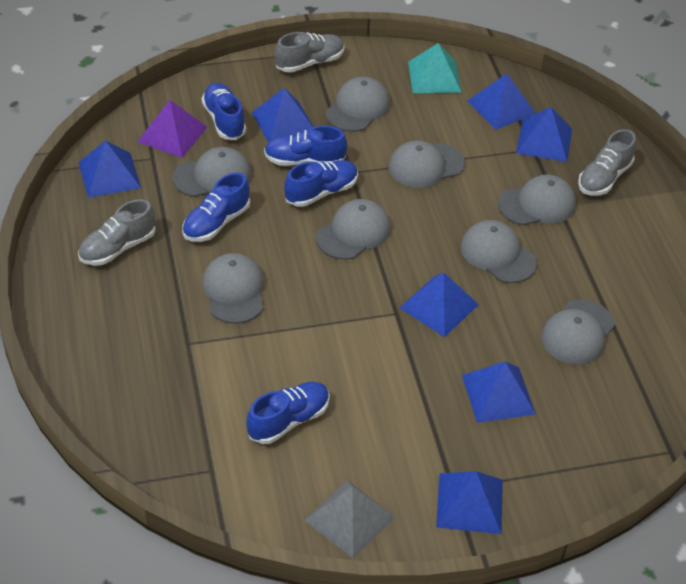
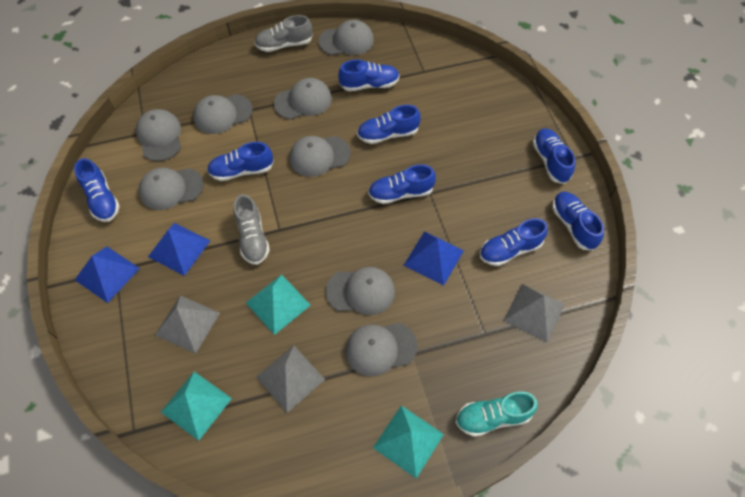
blue pyramid: [79,141,141,198] [252,88,314,142] [400,272,479,337] [436,471,503,534] [462,362,536,423] [468,74,536,130] [516,107,572,162] = 7 -> [75,247,140,303] [148,223,210,276] [404,231,464,286] = 3
blue shoe: [182,173,250,242] [202,83,246,140] [247,382,330,444] [264,126,347,166] [284,160,358,207] = 5 -> [74,158,120,222] [207,142,274,181] [338,60,400,91] [357,105,421,144] [368,164,436,204] [480,218,548,266] [533,129,575,184] [552,192,604,250] = 8
grey pyramid: [304,480,395,559] = 1 -> [155,295,220,354] [256,345,325,413] [503,284,565,343] = 3
grey shoe: [78,199,156,266] [275,32,344,73] [578,129,636,196] = 3 -> [233,194,270,265] [254,15,313,52] = 2
purple pyramid: [137,100,207,158] = 1 -> none = 0
turquoise pyramid: [408,43,462,93] = 1 -> [161,372,232,441] [246,274,311,335] [373,405,444,478] = 3
turquoise shoe: none = 0 -> [455,391,538,437] = 1

